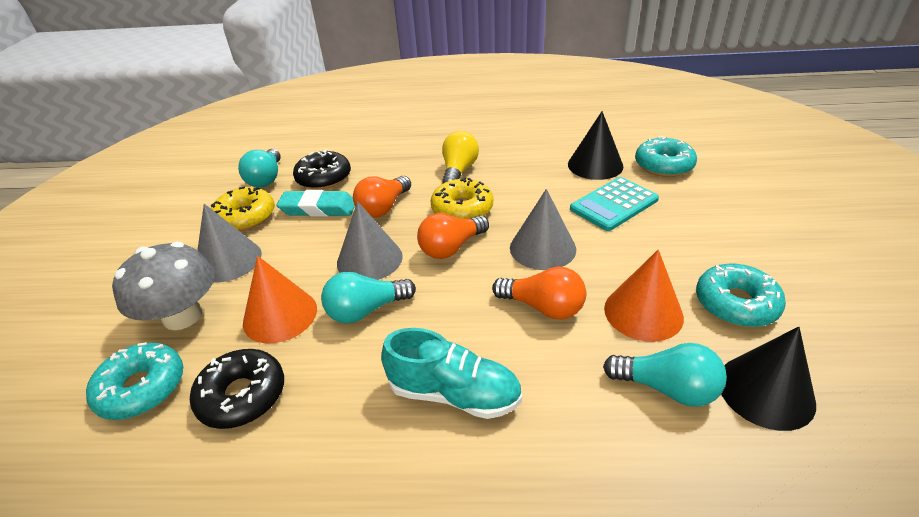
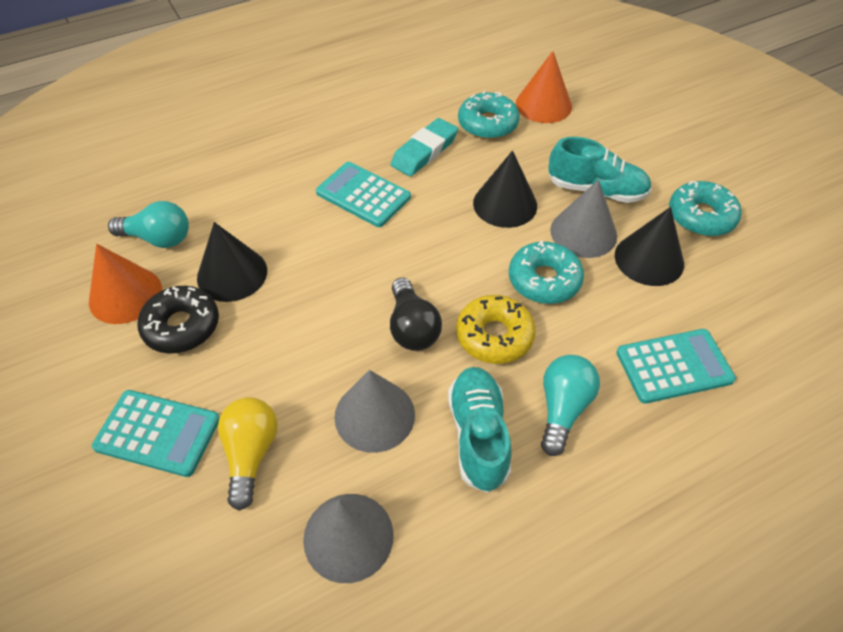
black cone: [568,111,623,180] [721,326,816,431] = 2 -> [197,222,267,302] [473,150,537,228] [615,207,684,286] = 3
black donut: [190,349,284,429] [293,149,351,190] = 2 -> [137,286,219,354] = 1
black light bulb: none = 0 -> [390,278,442,351] = 1
grey mushroom: [112,242,214,330] = 1 -> none = 0
orange light bulb: [353,176,411,218] [417,213,489,259] [492,266,586,319] = 3 -> none = 0
turquoise calculator: [570,177,659,231] = 1 -> [92,390,220,477] [316,162,411,227] [616,329,736,404] = 3
turquoise light bulb: [238,149,281,187] [321,271,416,323] [603,343,727,407] = 3 -> [108,201,189,248] [541,355,600,456] = 2
turquoise shoe: [381,328,522,419] = 1 -> [448,367,512,493] [548,137,652,203] = 2
yellow donut: [211,186,275,231] [430,178,493,219] = 2 -> [456,295,536,364] = 1

